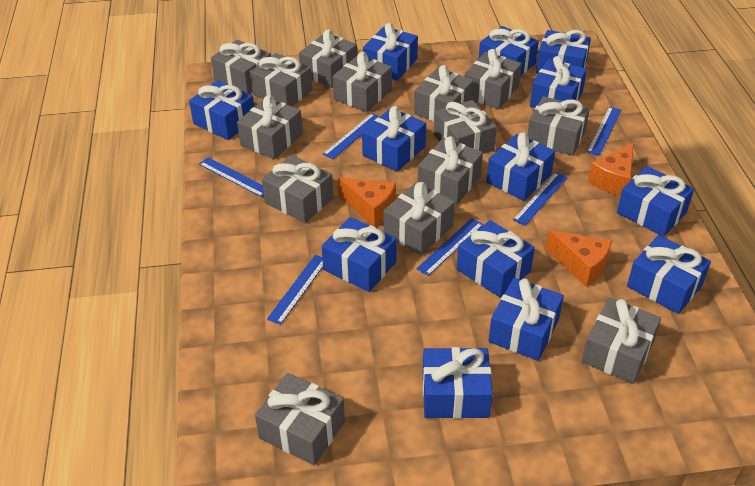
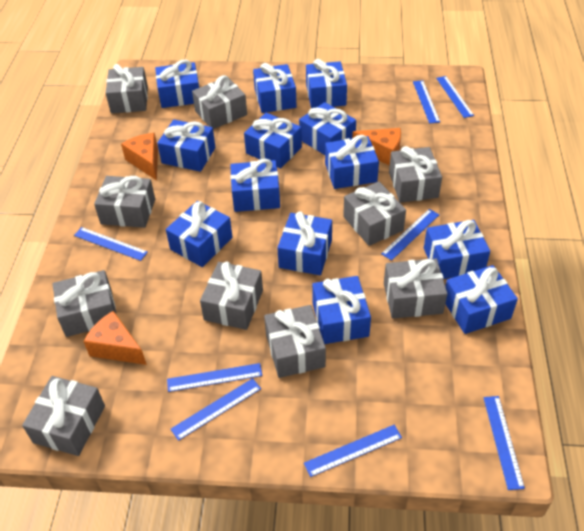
blue ruler: [199,157,264,197] [267,255,323,325] [323,113,380,159] [416,218,483,276] [513,172,568,226] [587,107,622,156] = 6 -> [74,227,148,261] [167,363,262,392] [171,378,261,441] [304,425,402,477] [381,209,439,261] [413,80,440,124] [436,76,474,118] [483,396,525,490] = 8
grey gift: [211,40,271,94] [237,95,303,159] [250,53,312,106] [255,373,345,465] [262,155,333,223] [299,29,357,88] [332,52,392,112] [383,182,455,255] [414,65,474,122] [418,136,483,205] [434,100,497,154] [465,49,522,109] [527,96,590,156] [582,298,661,384] = 14 -> [22,376,105,456] [53,270,117,337] [94,176,155,228] [106,64,148,113] [192,75,247,129] [200,261,263,330] [264,305,326,378] [343,182,406,246] [384,258,448,319] [389,146,442,203] = 10

